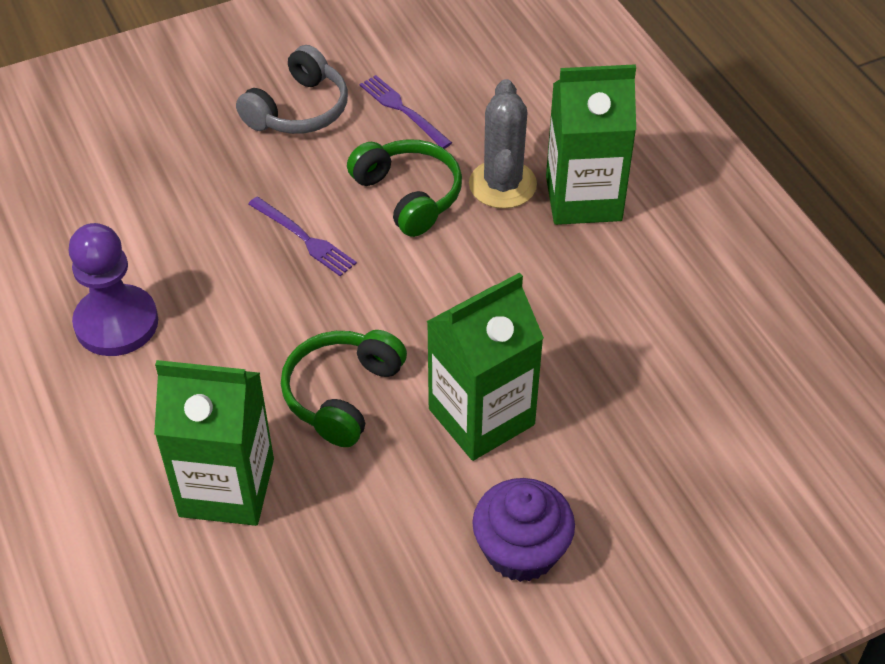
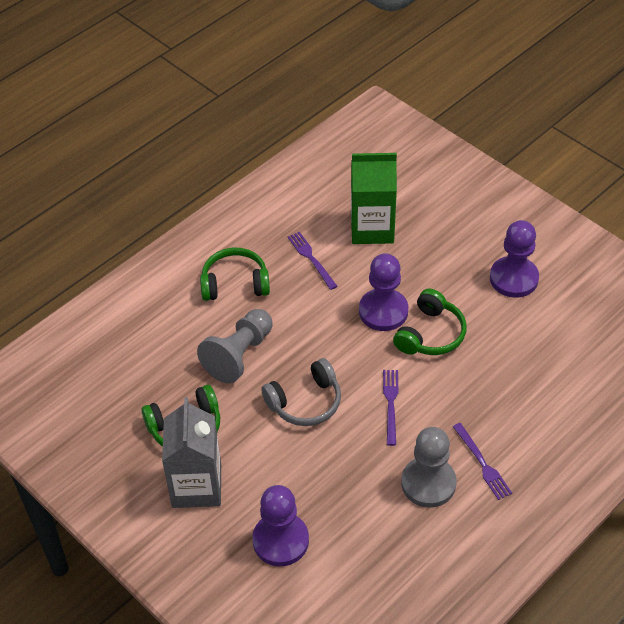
green carton: [154,360,274,526] [427,272,544,461] [546,64,636,225] = 3 -> [351,153,397,244] = 1
green headphones: [281,330,407,447] [347,139,462,237] = 2 -> [142,385,220,447] [200,248,270,301] [393,289,467,355] = 3
grey cactus: [469,79,537,209] = 1 -> none = 0
grey carton: none = 0 -> [162,397,221,508] = 1
grey pawn: none = 0 -> [197,309,273,384] [401,427,457,508] = 2
purple cupcake: [472,478,575,582] = 1 -> none = 0
purple fork: [248,197,357,276] [360,75,452,149] = 2 -> [287,232,338,290] [383,370,399,446] [453,423,512,500] = 3
purple pawn: [69,223,158,356] = 1 -> [252,485,309,566] [359,253,408,331] [490,220,539,298] = 3

